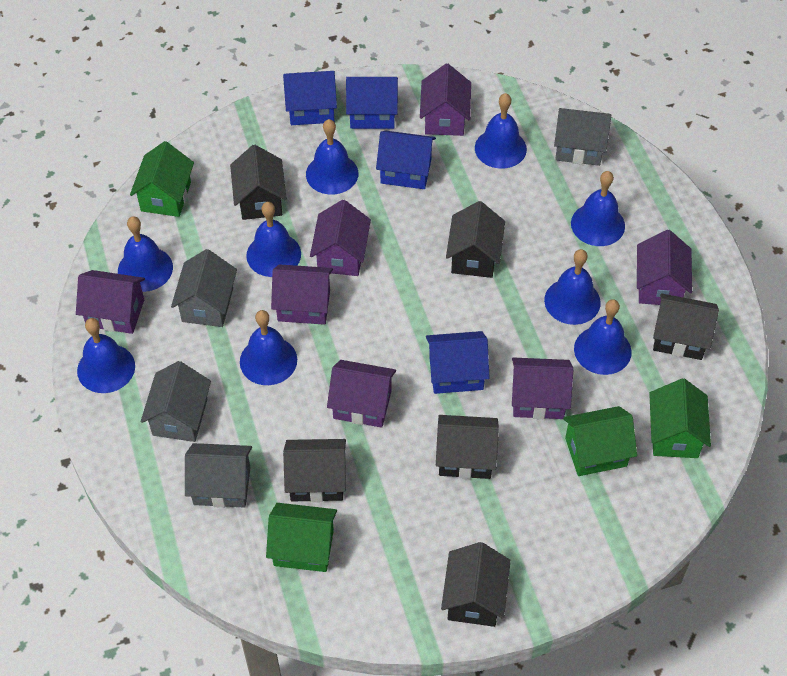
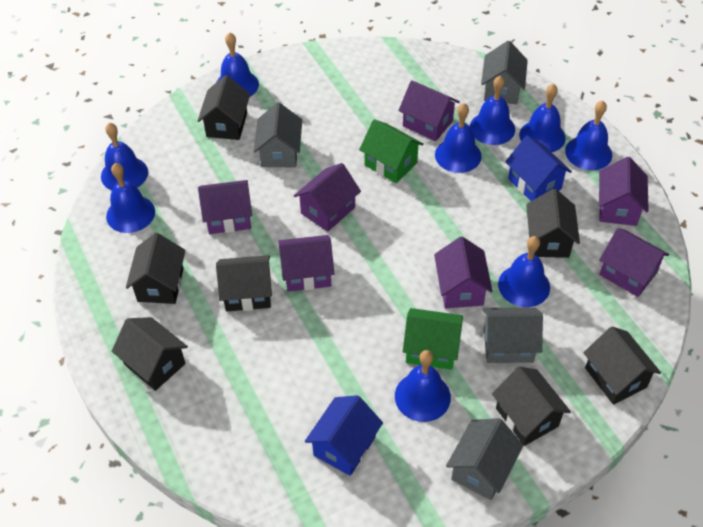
black house: [230,145,287,220] [283,439,346,502] [436,415,499,479] [441,542,511,627] [446,201,505,278] [653,293,719,360] = 6 -> [112,317,188,391] [126,233,185,304] [198,75,250,140] [216,255,272,312] [492,366,571,446] [526,188,580,258] [583,326,661,404] = 7
blue house: [283,71,337,125] [346,77,398,129] [376,131,436,189] [426,331,490,394] = 4 -> [305,395,383,476] [505,135,572,201] = 2
green house: [130,141,194,217] [266,503,337,572] [563,406,637,476] [649,379,711,458] = 4 -> [359,119,424,183] [403,308,463,370] = 2

